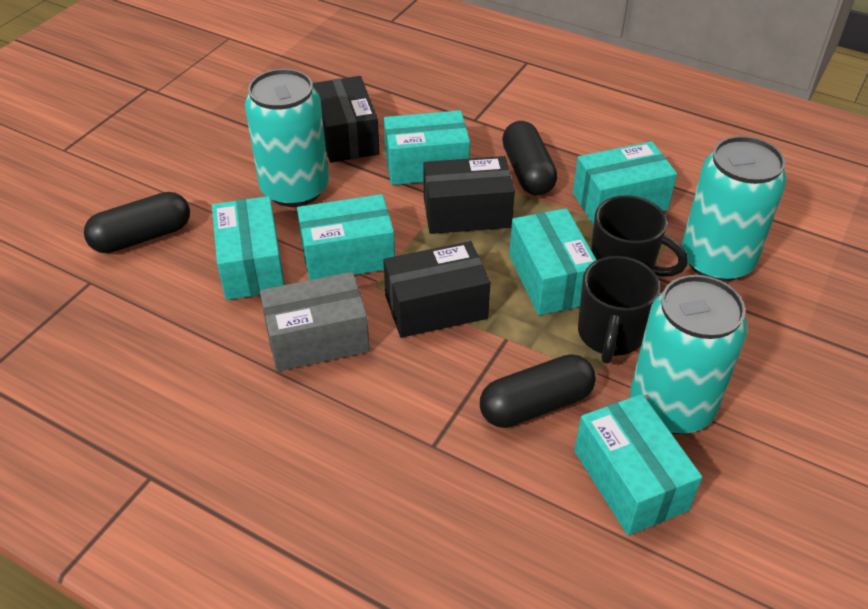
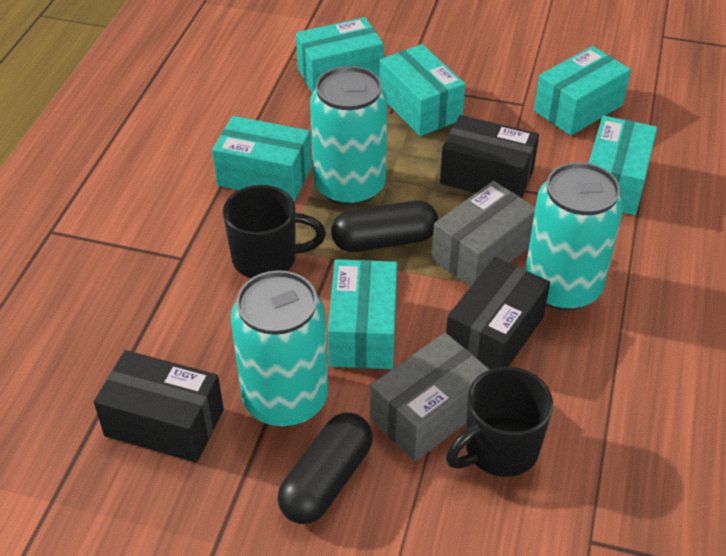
black capsule: [84,192,190,253] [480,354,596,428] [502,121,557,196] = 3 -> [278,413,373,524] [331,200,438,252] = 2
grey box: [260,272,370,372] = 1 -> [370,333,490,461] [432,181,535,287] = 2

